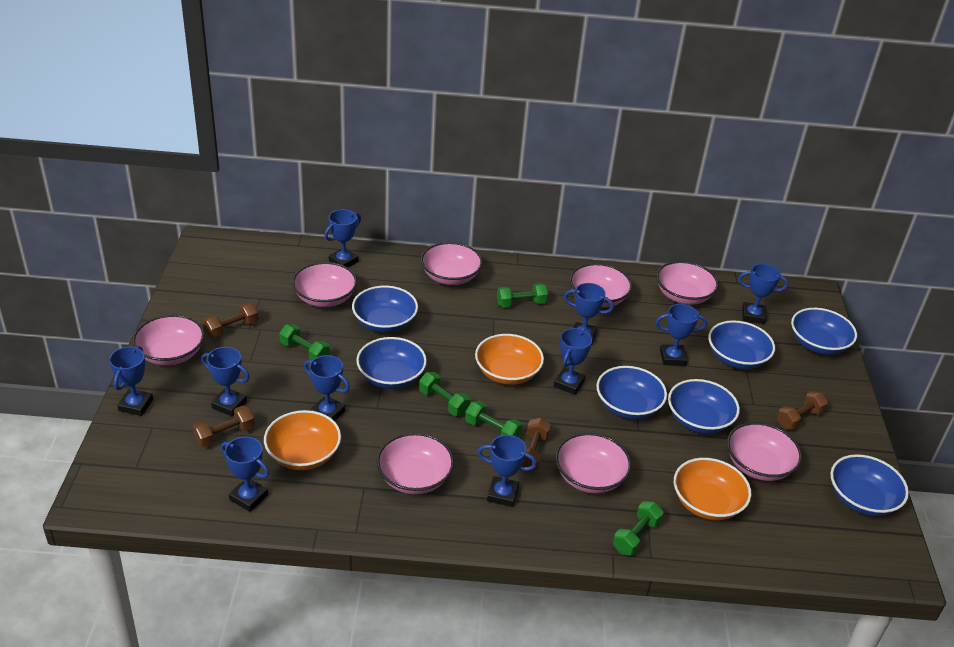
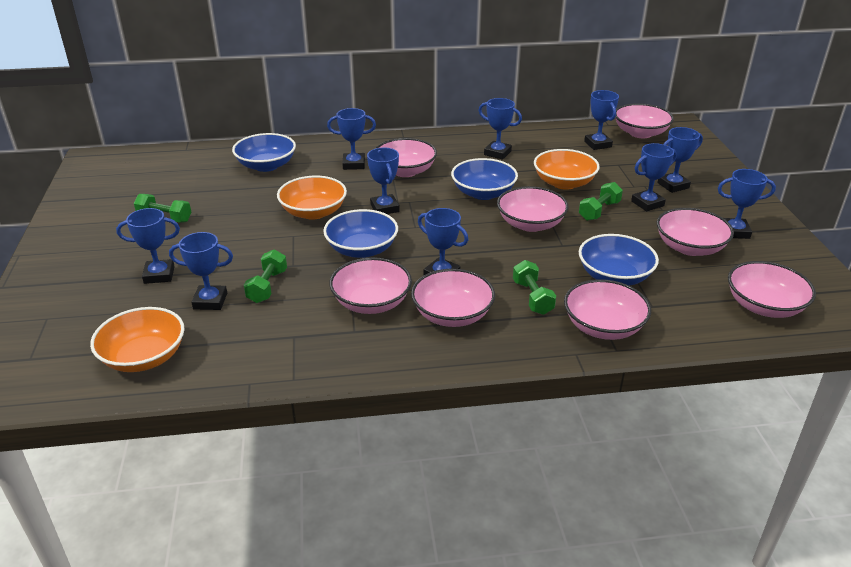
blue bowl: [352,286,418,333] [356,337,427,389] [596,366,667,419] [668,379,740,434] [708,320,775,369] [791,308,857,355] [830,454,909,516] = 7 -> [232,133,296,172] [323,209,398,258] [451,158,518,200] [579,234,659,286] = 4
brown dumbbell: [193,405,255,447] [203,302,259,338] [522,418,551,472] [777,391,828,430] = 4 -> none = 0
green dumbbell: [279,324,330,360] [419,372,470,416] [465,401,522,437] [497,283,548,308] [613,501,664,555] = 5 -> [134,194,192,222] [244,250,287,303] [513,260,556,315] [579,182,623,221] = 4

